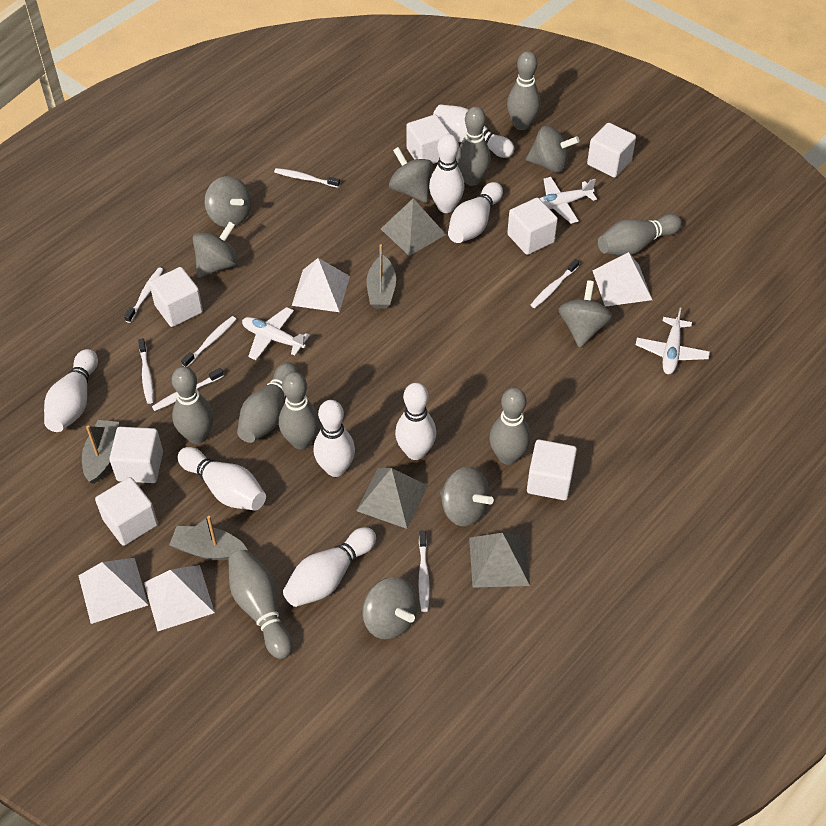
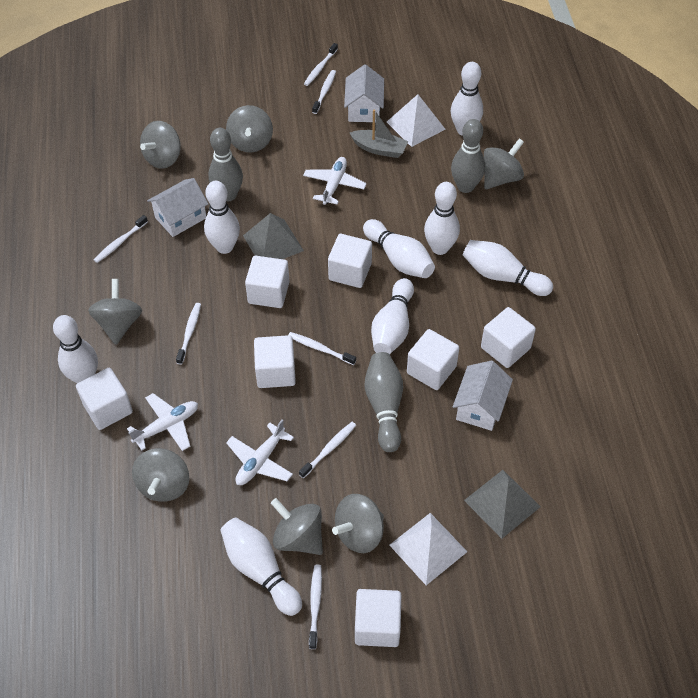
grey boat: [82,420,119,484] [169,516,248,560] [367,244,396,309] = 3 -> [350,109,408,158] = 1
grey bowling pin: [172,366,214,444] [228,550,293,659] [237,362,298,443] [279,372,320,449] [456,107,491,186] [489,387,531,465] [507,51,541,130] [598,214,682,256] = 8 -> [209,128,243,201] [364,352,403,452] [451,119,485,193] = 3
grey pyramid: [356,468,428,529] [381,198,446,256] [469,533,530,588] = 3 -> [243,213,304,259] [464,470,541,539] = 2
white house: none = 0 -> [147,178,208,237] [344,64,384,122] [453,360,513,431] = 3
white pyramid: [78,558,148,624] [144,565,215,631] [292,258,350,312] [593,252,652,307] = 4 -> [387,94,445,147] [390,513,467,585] = 2

